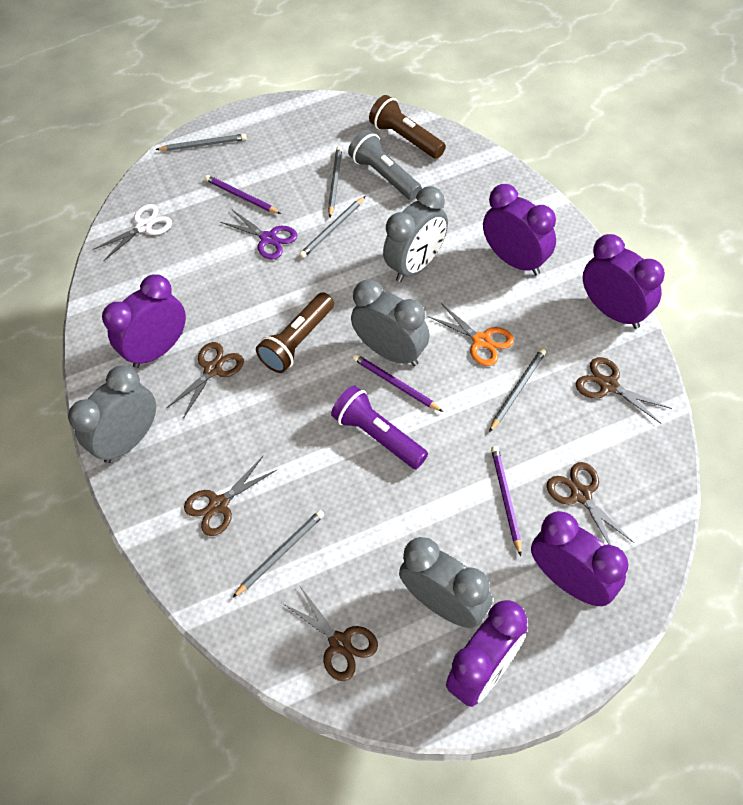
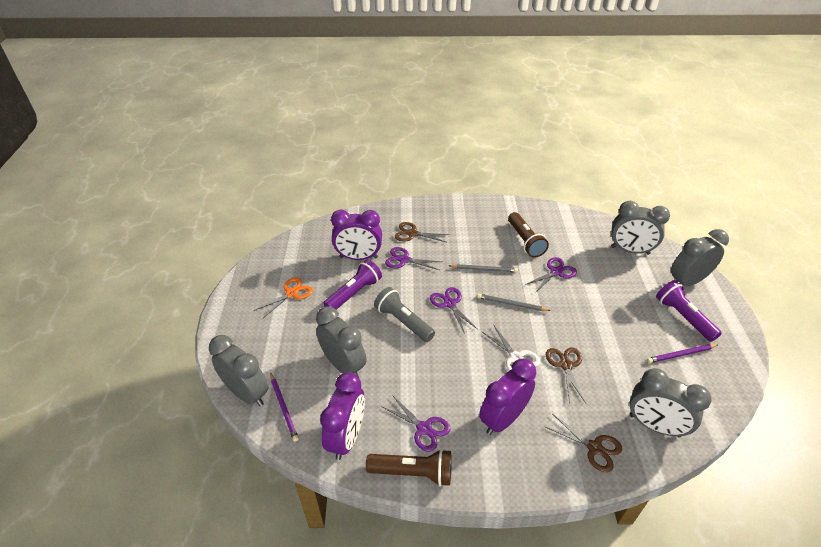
brown scissors: [167,342,244,419] [184,456,277,536] [282,585,378,681] [547,462,634,545] [576,357,672,424] = 5 -> [395,222,449,242] [544,414,622,472] [546,348,586,404] = 3
grey clock: [68,365,156,463] [351,279,430,366] [383,186,448,282] [399,537,493,628] = 4 -> [209,335,268,407] [316,306,366,377] [611,201,670,255] [630,368,712,438] [671,229,729,286] = 5
grey pencil: [155,134,247,151] [232,510,324,598] [299,196,365,258] [328,147,342,217] [489,348,546,432] = 5 -> [449,264,518,272] [477,294,551,311] = 2
purple clock: [102,274,186,368] [446,600,527,707] [483,184,556,275] [531,511,628,606] [583,234,665,329] = 5 -> [320,372,365,460] [331,210,382,260] [479,359,536,435] = 3
purple flashlight: [331,386,428,469] = 1 -> [323,260,382,310] [656,280,722,342] = 2
purple pencil: [205,175,281,214] [353,354,443,412] [491,446,521,556] = 3 -> [270,373,299,442] [647,344,718,363] = 2
purple scissors: [220,210,297,260] = 1 -> [381,395,451,452] [385,247,442,270] [430,287,477,334] [525,257,577,293] = 4

